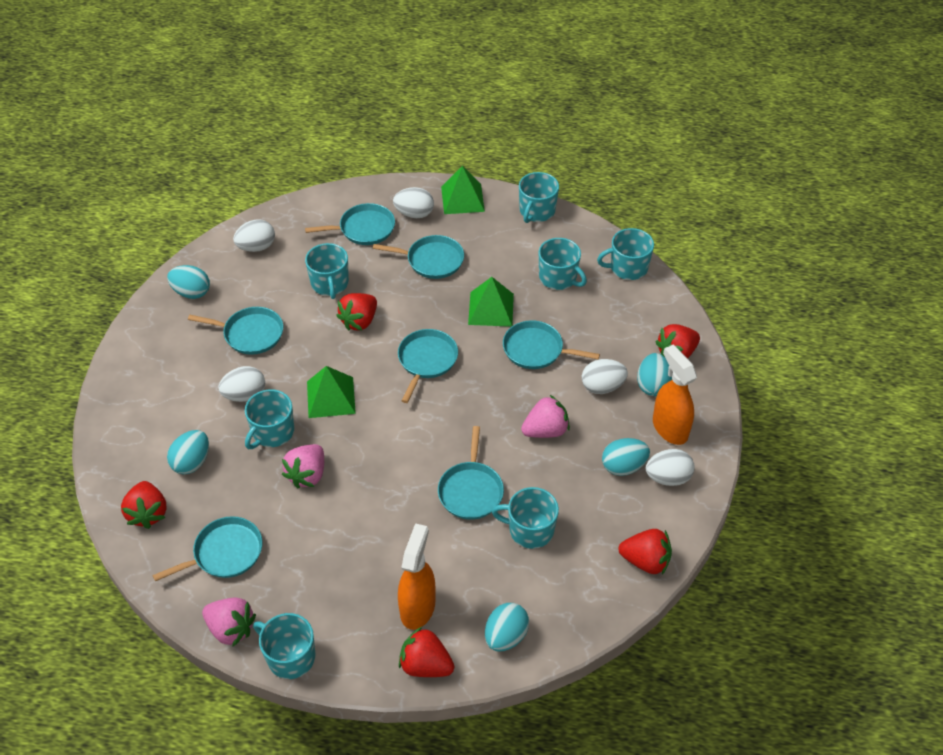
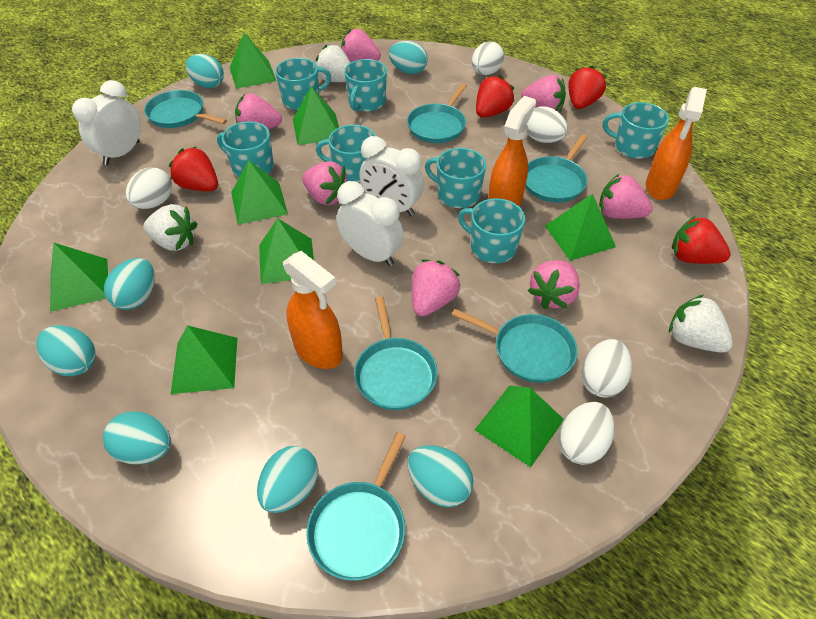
green pyramid: [307,366,356,418] [441,166,485,214] [468,277,514,327] = 3 -> [50,243,108,312] [171,325,237,394] [230,33,276,89] [231,160,288,225] [259,218,314,284] [293,86,339,145] [475,386,564,467] [545,194,616,261] = 8
orange spray bottle: [398,523,436,630] [653,345,697,445] = 2 -> [283,251,343,369] [488,96,536,207] [646,87,707,200] = 3
pink strawberry: [202,597,256,647] [282,444,324,488] [521,395,570,438] = 3 -> [235,93,282,129] [302,161,348,205] [341,29,381,62] [412,259,461,317] [521,75,566,112] [528,260,580,309] [599,174,653,219] = 7
red strawberry: [121,481,167,529] [336,293,377,331] [399,627,454,677] [618,529,672,574] [655,324,700,359] = 5 -> [169,147,218,191] [476,75,515,118] [568,66,607,109] [672,216,731,264] = 4
turquoise egg: [167,265,210,299] [167,430,209,474] [485,603,529,651] [602,438,650,476] [637,353,672,396] = 5 -> [36,325,96,376] [103,411,171,464] [104,258,155,310] [186,54,224,88] [257,446,318,513] [389,41,428,74] [407,445,473,508] = 7
turquoise pan: [152,516,262,581] [188,307,283,355] [305,203,395,245] [373,235,464,279] [398,329,458,403] [438,426,504,520] [503,320,600,369] = 7 -> [144,90,227,128] [306,432,406,581] [354,296,438,410] [407,83,467,143] [452,309,578,383] [525,135,587,203] = 6
white clock: none = 0 -> [72,80,141,165] [336,181,404,266] [360,136,424,216] = 3
white strawberry: none = 0 -> [143,204,197,251] [316,45,351,82] [669,295,733,353] = 3

